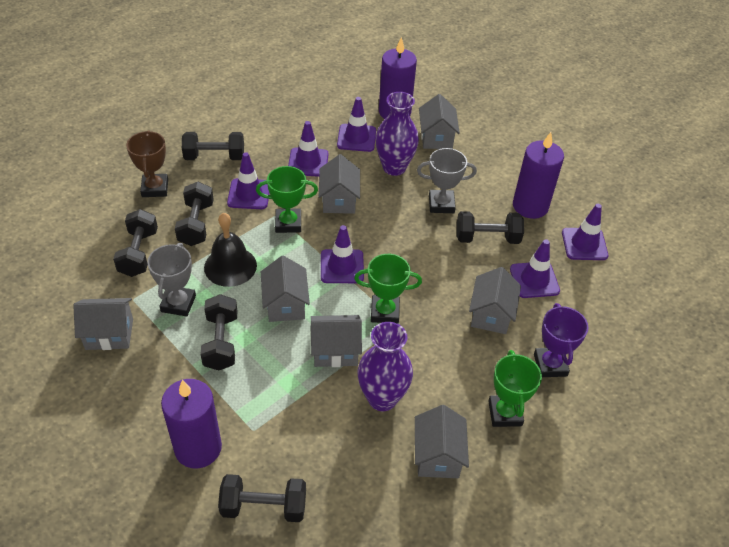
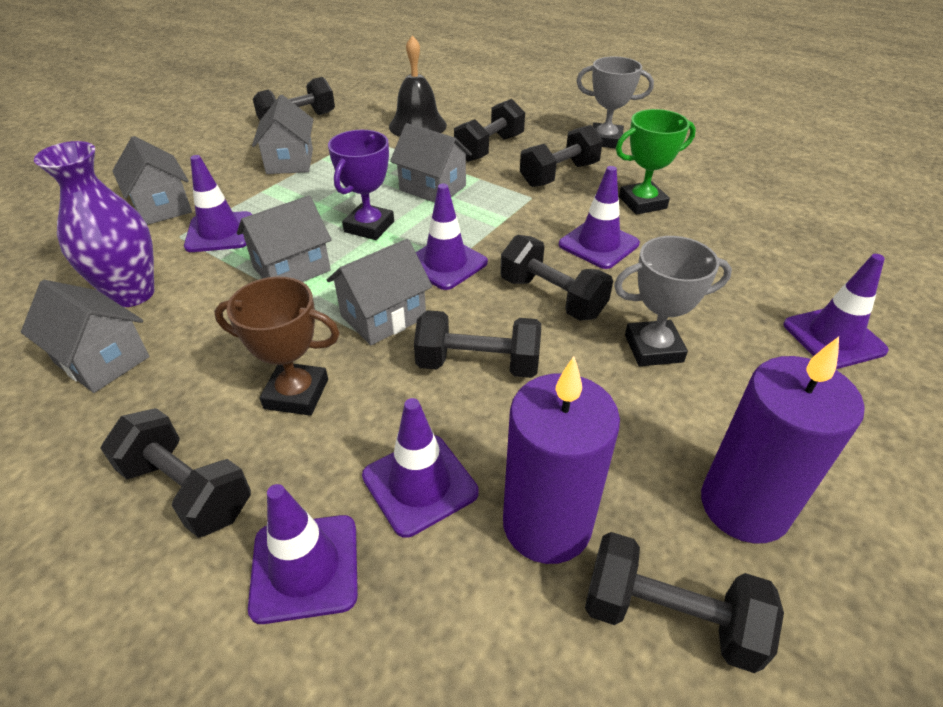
black dumbbell: [113,209,158,277] [175,182,214,246] [182,132,244,160] [201,294,237,370] [218,474,306,522] [457,211,524,244] = 6 -> [100,408,251,538] [253,77,335,120] [414,310,541,378] [454,99,525,162] [500,235,613,321] [520,125,603,187] [585,532,784,673] = 7
green trophy: [256,166,318,233] [354,254,422,324] [488,350,542,427] = 3 -> [616,109,696,215] = 1
grey house: [73,298,133,350] [261,256,310,322] [311,315,362,367] [319,154,360,214] [415,405,469,478] [419,94,460,149] [469,267,521,334] = 7 -> [21,280,150,393] [112,136,192,225] [237,195,332,282] [252,95,314,174] [327,239,432,345] [390,123,472,203] = 6
purple candle: [161,379,222,468] [379,37,417,119] [513,132,564,219] = 3 -> [503,356,620,564] [701,337,865,544] = 2
purple vase: [358,322,413,411] [375,92,419,176] = 2 -> [34,141,155,307] = 1

